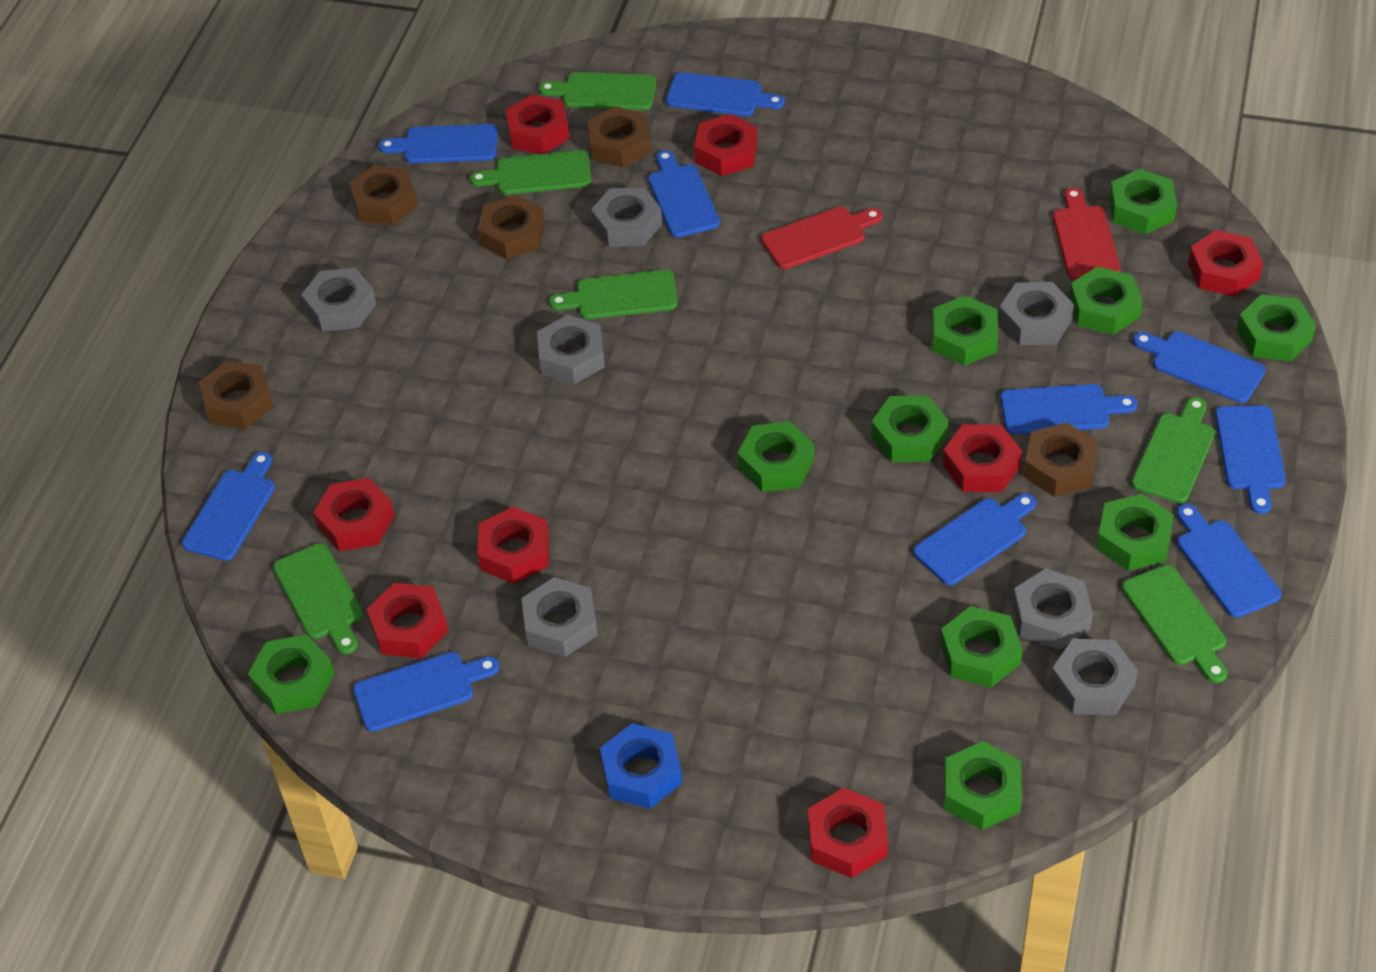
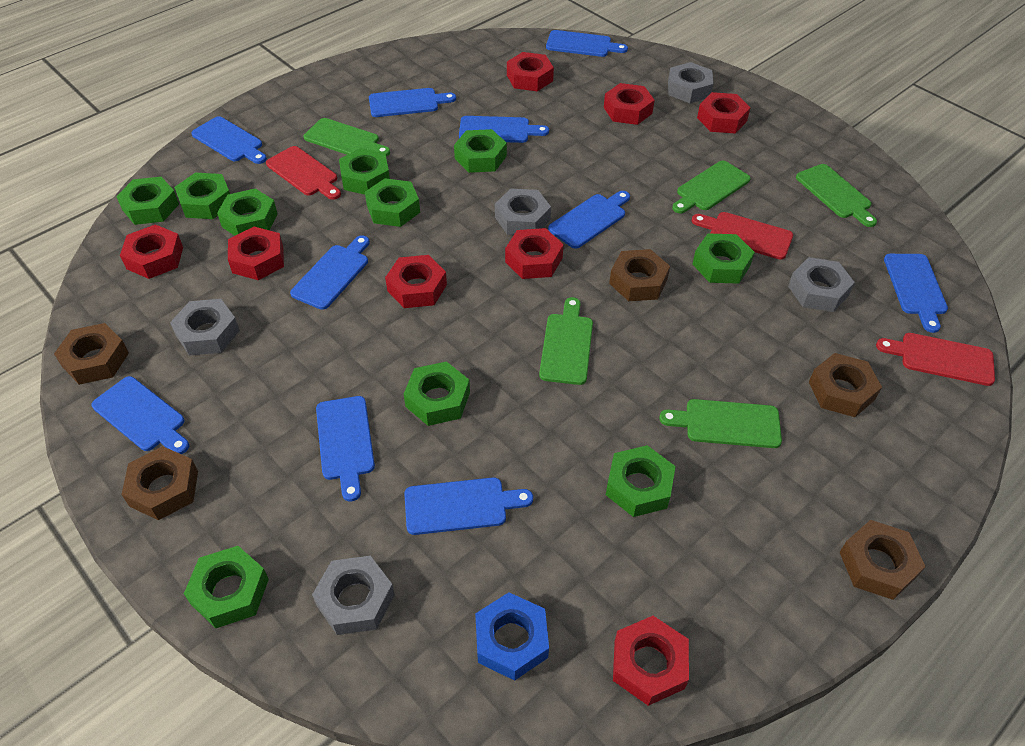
green cutting board: [273,543,363,654] [470,150,591,195] [539,72,656,110] [549,270,678,319] [1122,564,1227,683] [1131,397,1215,503] = 6 -> [304,118,390,156] [539,297,593,385] [659,399,782,448] [672,161,750,214] [796,164,877,227] = 5
grey nut: [301,268,376,332] [521,577,598,657] [537,315,605,384] [591,187,662,247] [998,282,1074,345] [1013,568,1093,650] [1051,639,1138,716] = 7 -> [170,299,240,355] [312,556,395,635] [495,189,551,235] [668,62,713,103] [788,257,855,312] = 5
red cutting board: [761,207,883,269] [1053,188,1121,280] = 2 -> [266,146,341,200] [692,212,793,260] [876,333,995,386] = 3

